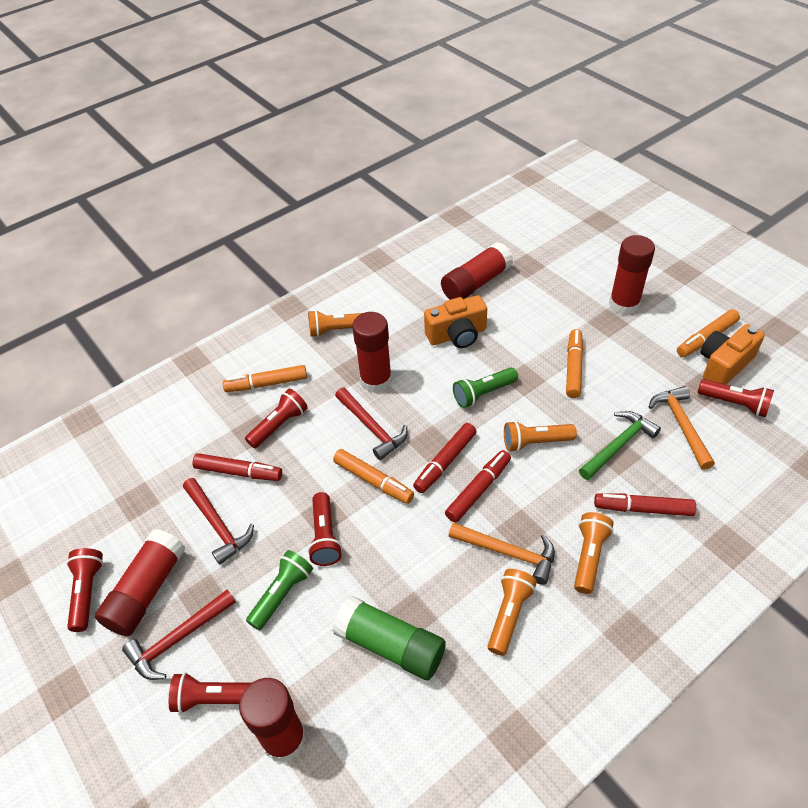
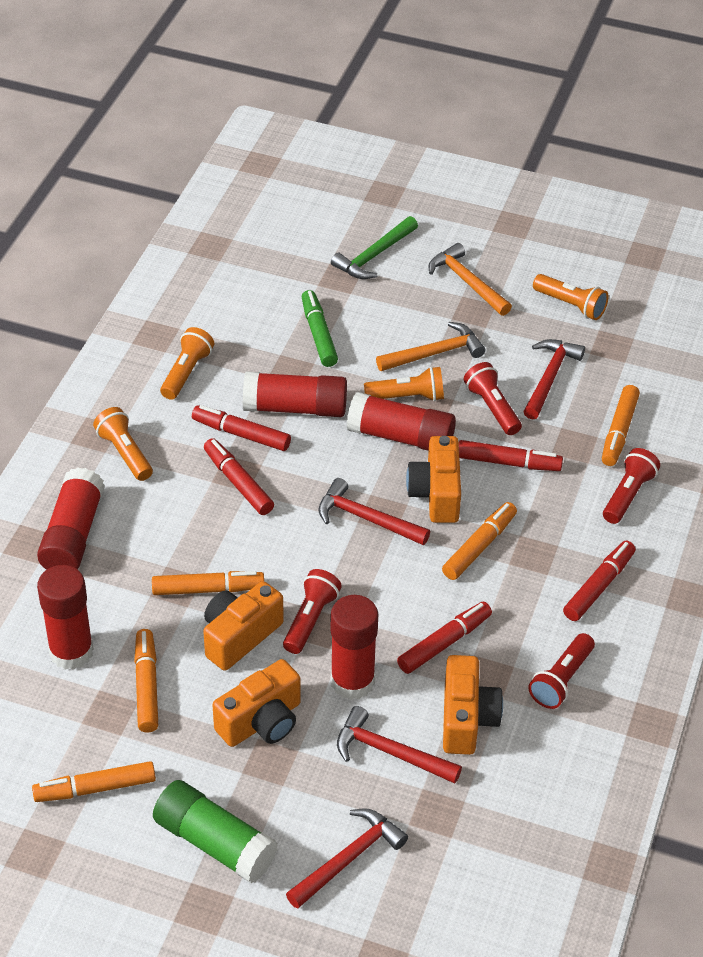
green flashlight: [246,550,313,631] [453,367,518,408] = 2 -> none = 0
green marker: none = 0 -> [302,290,338,367] = 1
orange camera: [424,295,487,348] [700,324,765,385] = 2 -> [203,581,284,671] [213,659,301,747] [406,436,461,523] [443,655,503,755] = 4
orange marker: [223,365,307,392] [333,449,414,504] [566,329,583,398] [677,309,740,357] = 4 -> [32,761,156,802] [134,629,158,733] [152,571,264,595] [442,502,517,580] [602,385,640,466] = 5
red flashlight: [66,548,103,632] [169,672,251,714] [245,388,308,448] [308,492,342,566] [698,379,774,417] = 5 -> [283,569,342,654] [464,362,522,435] [528,633,595,709] [603,448,660,524] = 4
red hammer: [122,590,236,680] [183,478,254,565] [335,388,408,460] = 3 -> [286,808,408,909] [318,478,430,545] [337,706,462,784] [523,339,585,420] = 4
red marker: [192,453,282,481] [413,423,477,493] [445,450,511,523] [594,494,696,516] = 4 -> [192,405,291,451] [204,438,274,515] [397,601,492,674] [459,440,563,471] [563,541,636,621] = 5

